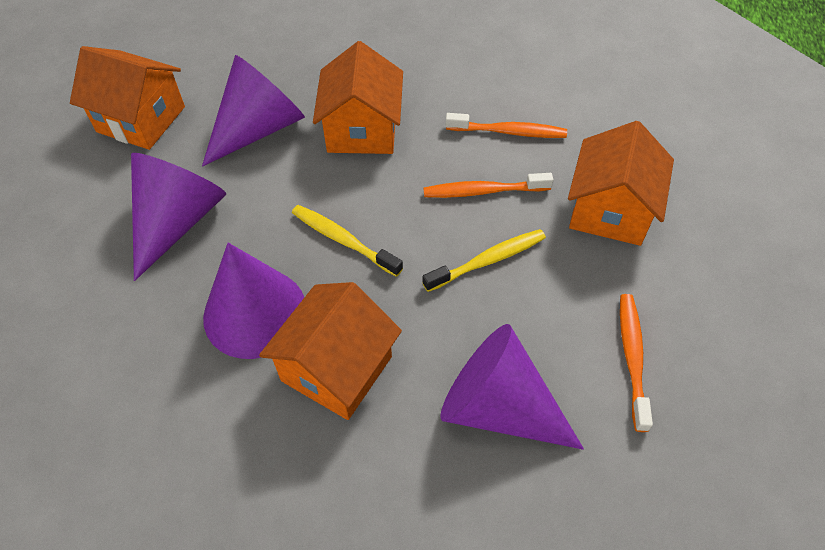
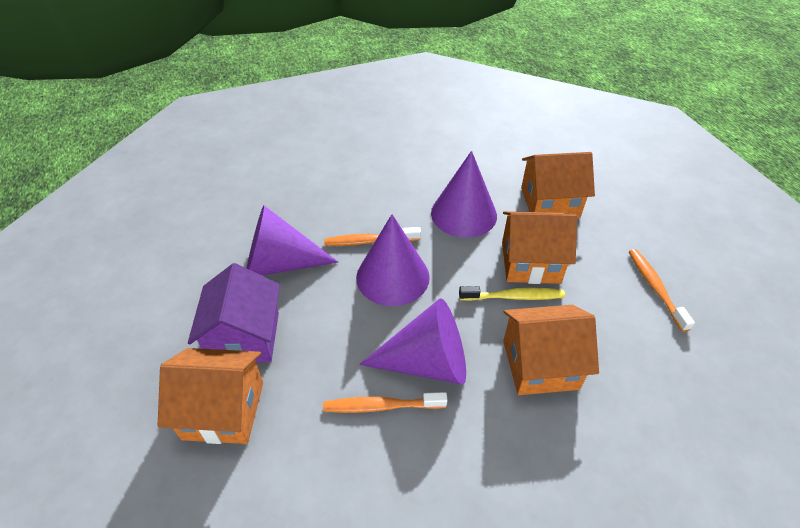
purple house: none = 0 -> [188,263,280,363] = 1
yellow toothbrush: [292,205,403,277] [422,229,546,292] = 2 -> [459,286,565,301] = 1

